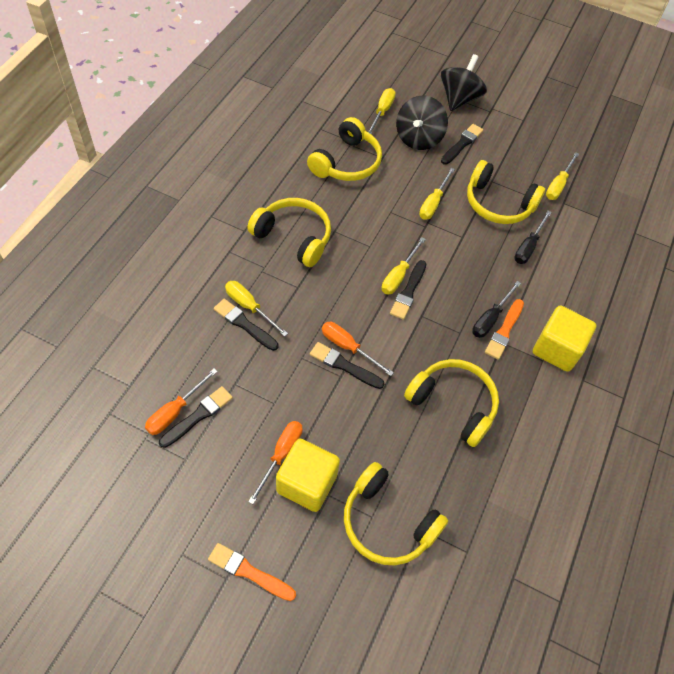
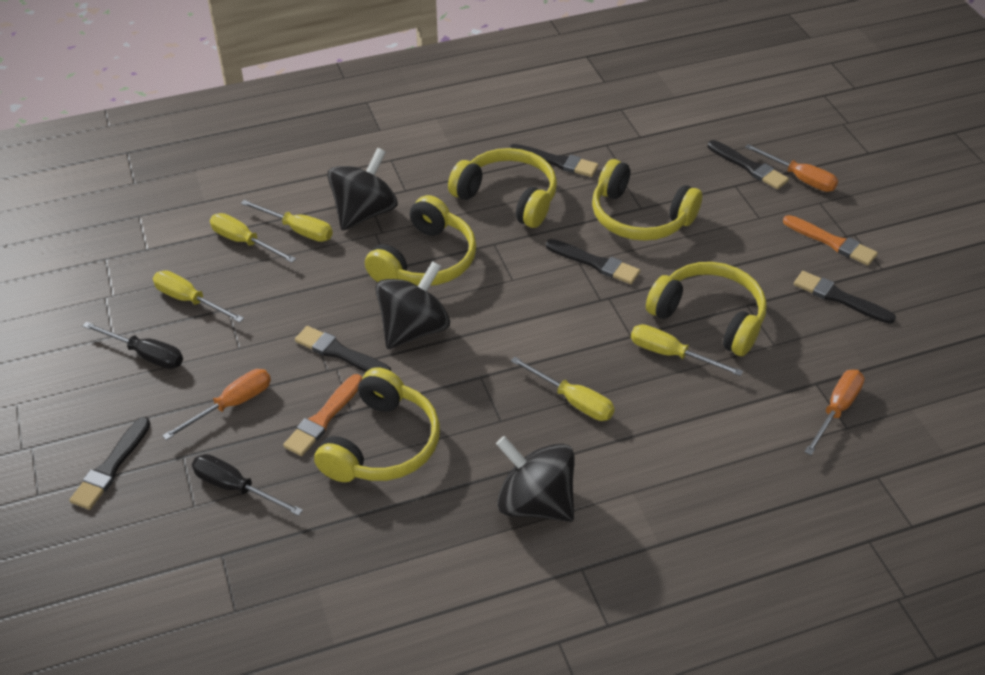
black brush: [159,386,233,448] [214,299,278,351] [310,342,384,389] [390,260,426,320] [441,124,483,165] = 5 -> [69,417,151,510] [295,326,391,372] [509,144,598,177] [546,239,640,284] [708,140,789,189] [794,271,896,324] = 6
black spinning top: [396,96,448,150] [441,54,487,111] = 2 -> [327,148,398,231] [375,261,450,349] [496,436,575,522] = 3
yellow cube: [276,439,340,512] [533,305,596,372] = 2 -> none = 0

